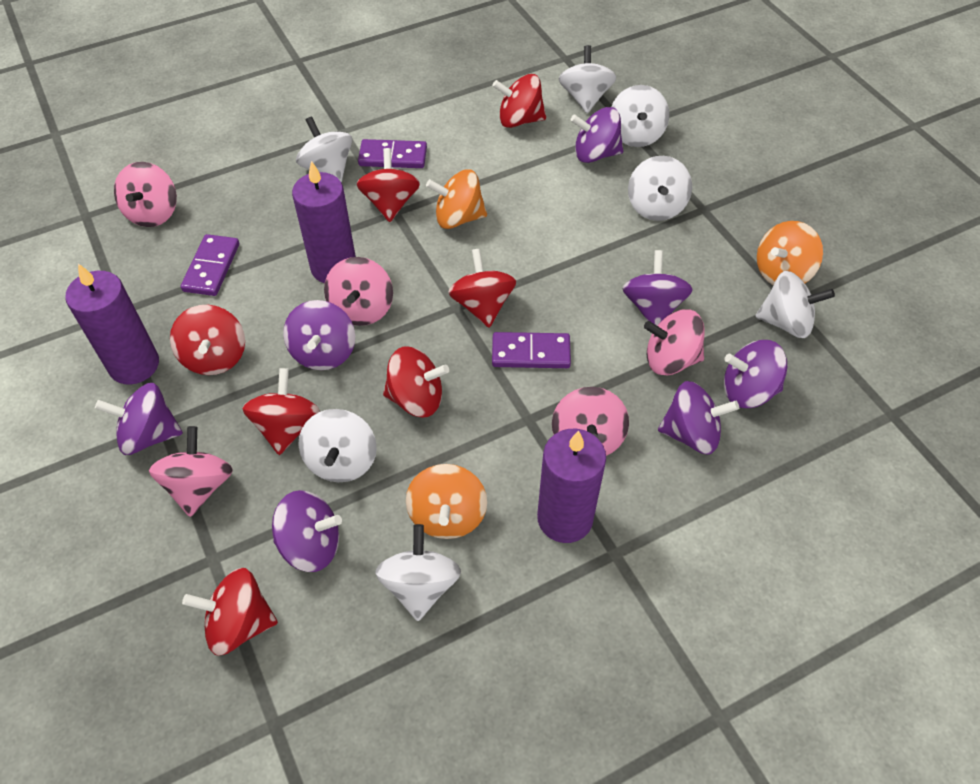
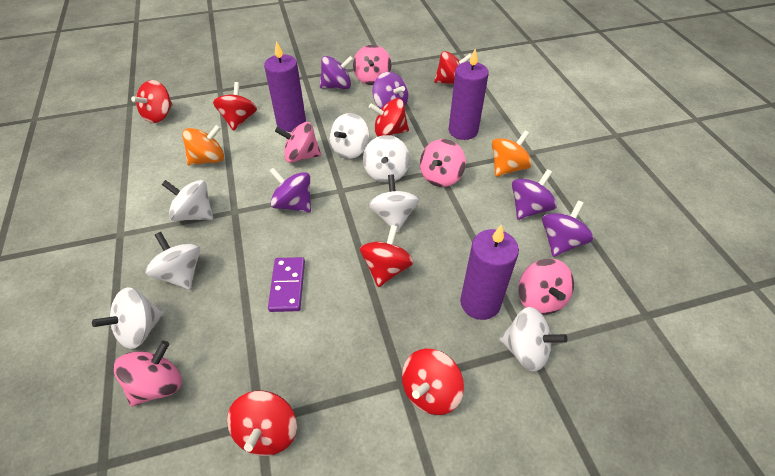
orange spinning top: [406,464,487,539] [426,169,487,229] [757,221,823,285] = 3 -> [182,124,224,166] [492,130,532,177] = 2
purple domino: [181,234,239,296] [358,139,427,168] [492,332,571,368] = 3 -> [268,257,305,312] = 1
purple spinning top: [95,383,183,455] [272,490,342,572] [283,300,355,370] [571,107,623,163] [622,250,693,325] [658,381,739,455] [724,340,787,408] = 7 -> [269,167,311,213] [320,56,354,89] [373,72,408,109] [512,169,557,220] [542,201,594,257] = 5

